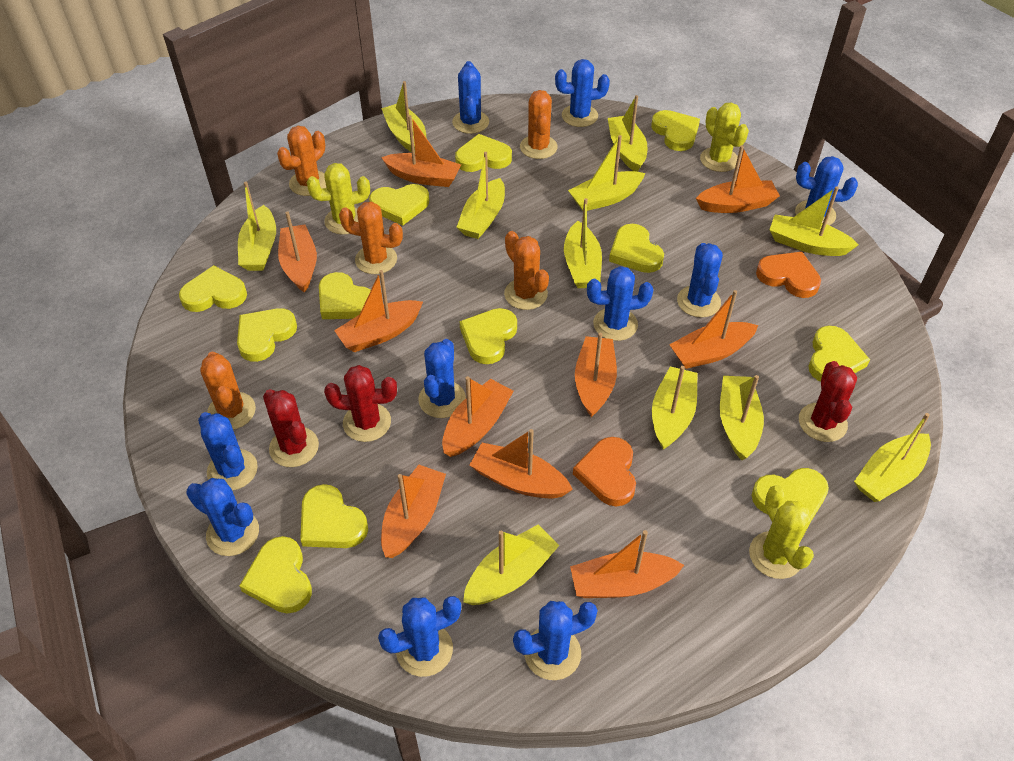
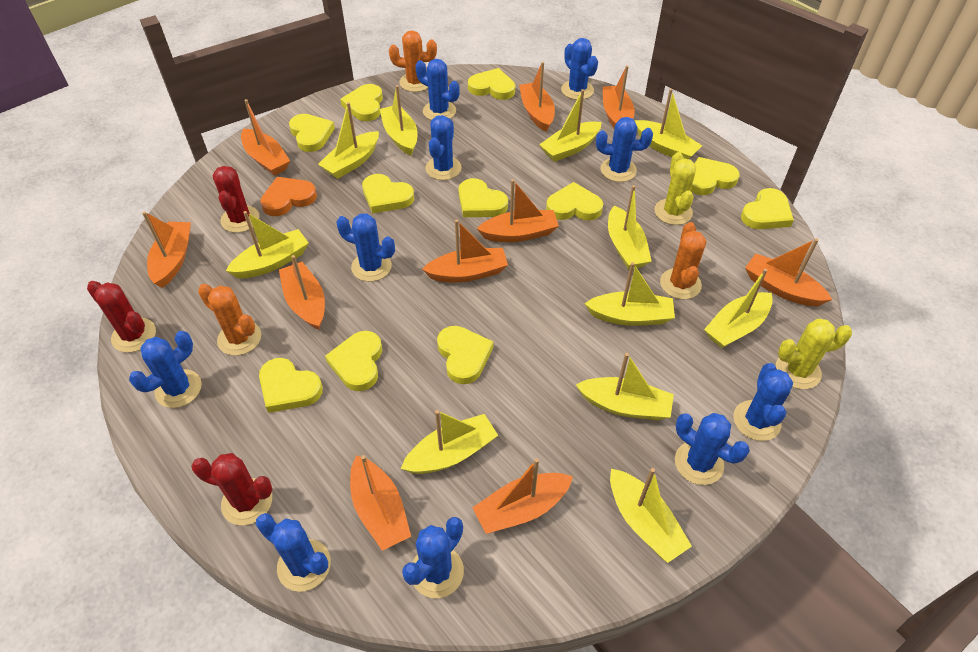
orange cactus: [200,352,256,430] [277,126,326,196] [339,202,403,274] [504,231,549,310] [520,90,558,159] = 5 -> [198,284,261,356] [389,30,437,92] [660,222,706,299] = 3
orange heart: [573,437,636,506] [756,252,821,298] = 2 -> [260,177,317,216] = 1
yellow cactus: [307,163,370,235] [700,103,749,172] [749,485,814,579] = 3 -> [655,152,696,225] [776,319,852,389] = 2
yellow heart: [179,265,247,312] [237,308,297,362] [239,536,312,613] [300,484,368,548] [319,272,371,319] [369,184,429,225] [455,134,512,172] [460,308,517,364] [609,224,664,273] [651,110,700,151] [752,468,829,522] [809,326,870,382] = 12 -> [259,358,323,413] [289,114,335,152] [325,331,382,391] [340,84,383,121] [362,174,414,213] [437,326,493,384] [458,178,508,217] [468,68,515,100] [546,182,603,221] [690,157,739,195] [741,188,794,229] = 11

